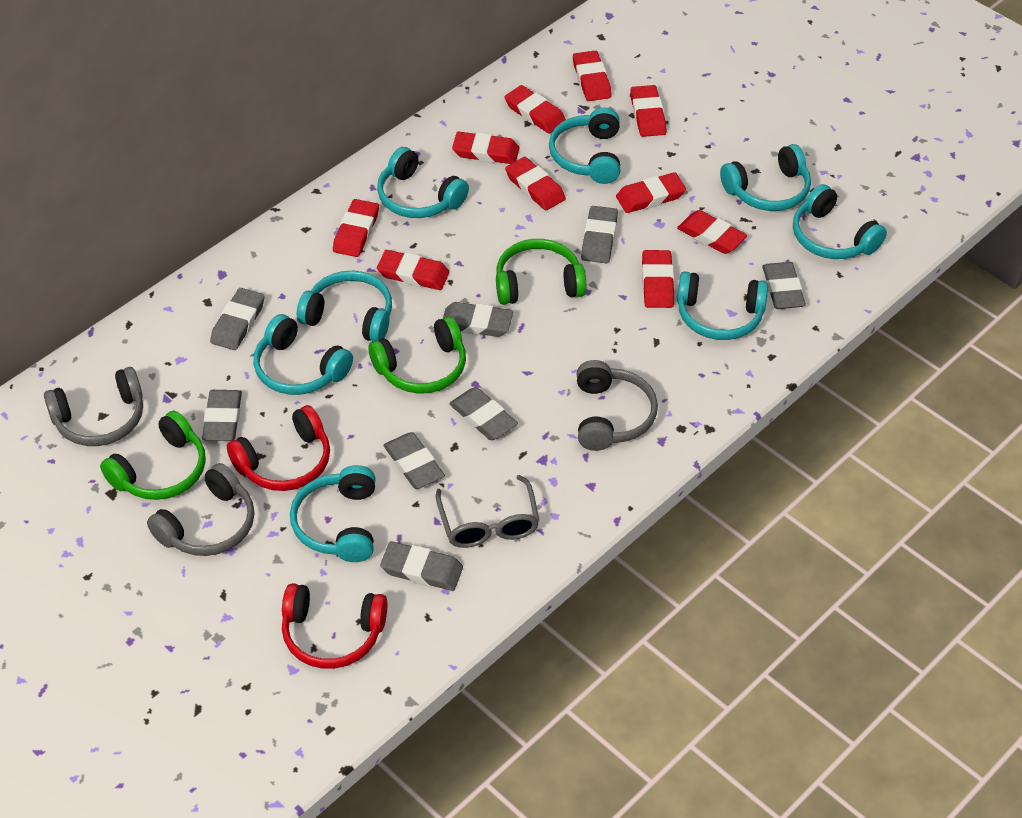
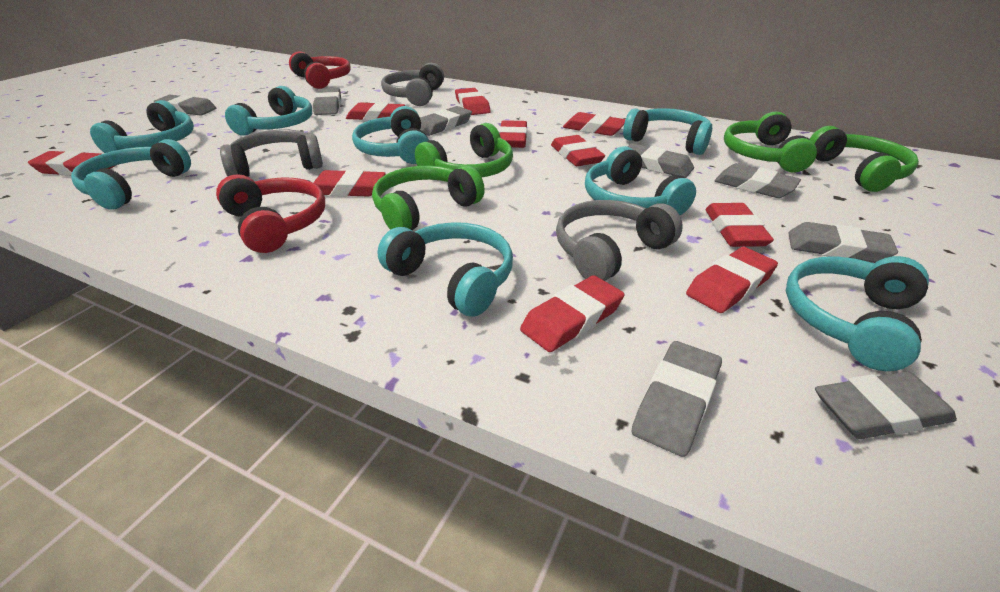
green headphones: [100,411,206,500] [369,316,466,394] [496,239,586,305] = 3 -> [372,166,485,230] [415,123,513,177] [724,111,817,172] [810,126,919,192] = 4
grey glasses: [436,475,539,548] = 1 -> none = 0

